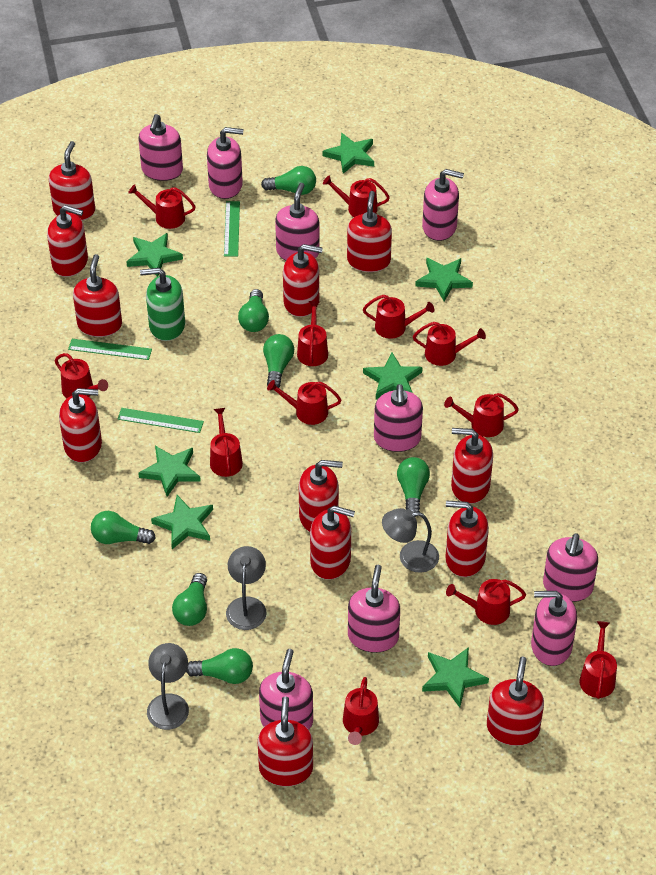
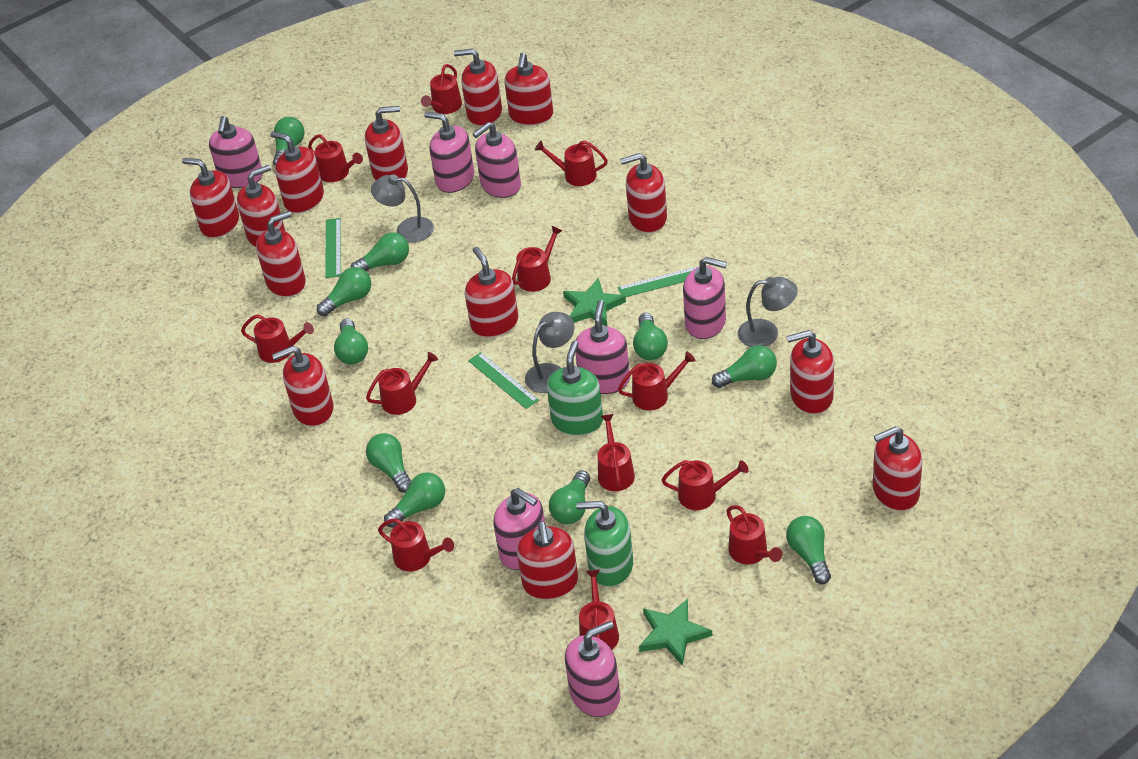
green light bulb: [91,511,156,544] [172,573,207,626] [186,648,253,684] [238,289,269,332] [261,166,316,195] [263,334,294,388] [397,457,430,517] = 7 -> [273,117,305,166] [317,267,371,316] [334,319,368,365] [351,232,409,271] [366,433,411,493] [384,472,445,528] [549,470,590,524] [633,313,668,360] [712,345,777,388] [786,516,831,584] = 10
green soap dispenser: [140,268,185,341] = 1 -> [547,341,603,436] [576,501,633,587] = 2
green star: [126,233,183,277] [138,446,201,497] [151,495,213,549] [323,133,374,174] [363,353,423,399] [415,258,473,301] [422,647,489,708] = 7 -> [563,278,626,326] [639,599,712,666] = 2
pink soap dispenser: [138,114,183,181] [207,127,243,199] [259,649,313,730] [275,183,320,261] [348,565,400,653] [374,384,423,452] [422,169,464,241] [531,591,577,666] [543,533,598,602] = 9 -> [209,116,263,188] [424,112,474,193] [473,122,521,198] [493,488,545,570] [565,621,621,717] [575,300,630,394] [683,257,727,339] = 7
red soap dispenser: [47,205,88,277] [48,141,95,220] [59,388,102,462] [73,254,122,337] [257,696,313,786] [283,244,323,317] [299,460,343,532] [310,506,355,580] [347,191,392,272] [445,500,489,577] [451,428,493,504] [487,656,544,746] = 12 -> [182,158,239,238] [237,165,285,247] [256,211,306,297] [270,131,324,213] [272,346,334,426] [365,106,408,180] [454,48,502,126] [465,247,518,337] [505,53,553,125] [517,521,578,599] [620,153,667,233] [787,330,834,414] [873,426,922,511] = 13

